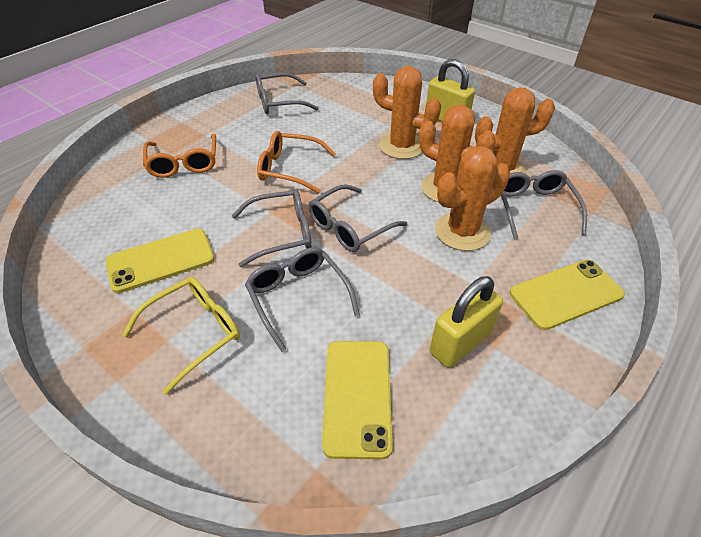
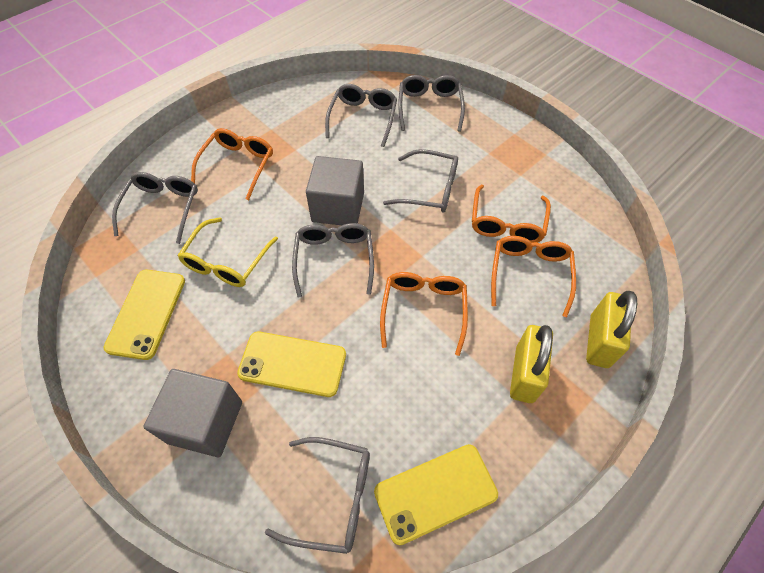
grey cube: none = 0 -> [143,369,242,457] [306,156,364,225] = 2
grey glasses: [232,189,312,267] [245,247,360,352] [256,73,319,114] [308,184,407,252] [501,170,587,239] = 5 -> [112,172,198,244] [265,437,370,554] [292,223,374,297] [325,84,397,147] [383,149,458,212] [398,75,465,132] = 6
orange cactus: [373,66,441,159] [419,105,496,202] [435,146,510,251] [475,87,555,174] = 4 -> none = 0
orange glasses: [143,133,216,178] [257,131,336,194] = 2 -> [191,128,273,200] [380,272,468,356] [472,184,551,243] [491,236,576,317] = 4

